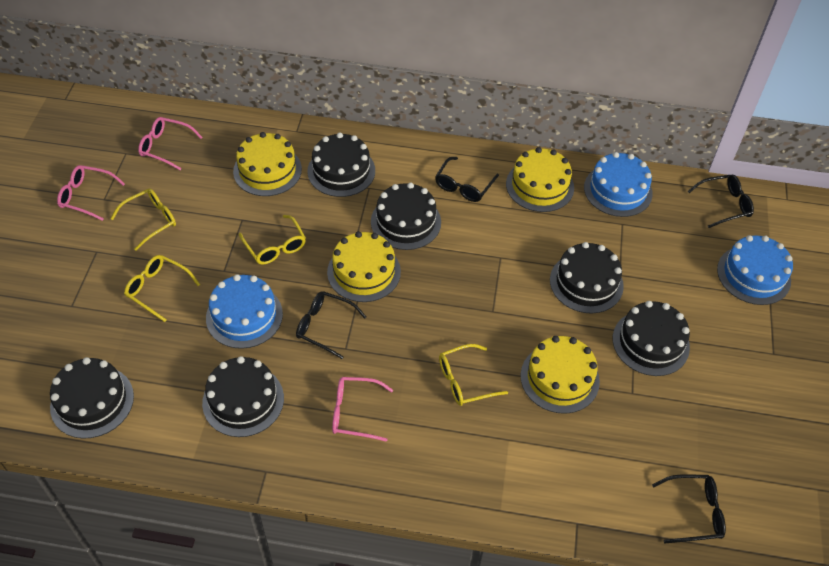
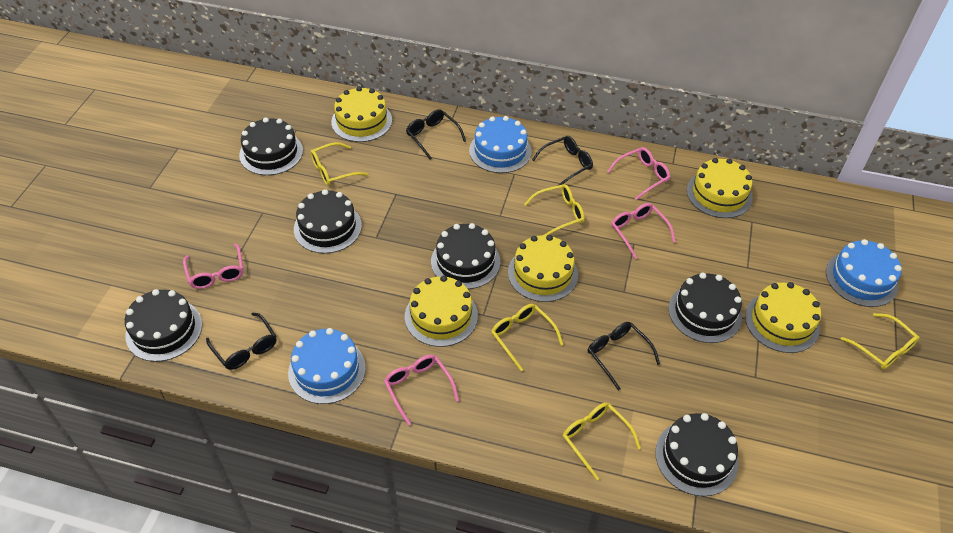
pink glasses: [57,165,125,221] [138,117,203,170] [332,377,393,442] = 3 -> [183,243,243,289] [384,355,459,426] [607,147,670,200] [611,203,676,259] = 4
yellow cake: [233,132,302,196] [327,231,401,302] [506,147,574,212] [521,336,600,414] = 4 -> [331,87,392,142] [405,275,478,347] [508,235,578,302] [687,158,753,218] [745,282,821,353] = 5
yellow glasses: [110,188,176,251] [124,255,200,322] [239,215,306,265] [439,344,508,406] = 4 -> [310,142,368,186] [491,304,563,371] [524,184,585,236] [563,403,641,480] [841,313,919,369] = 5

